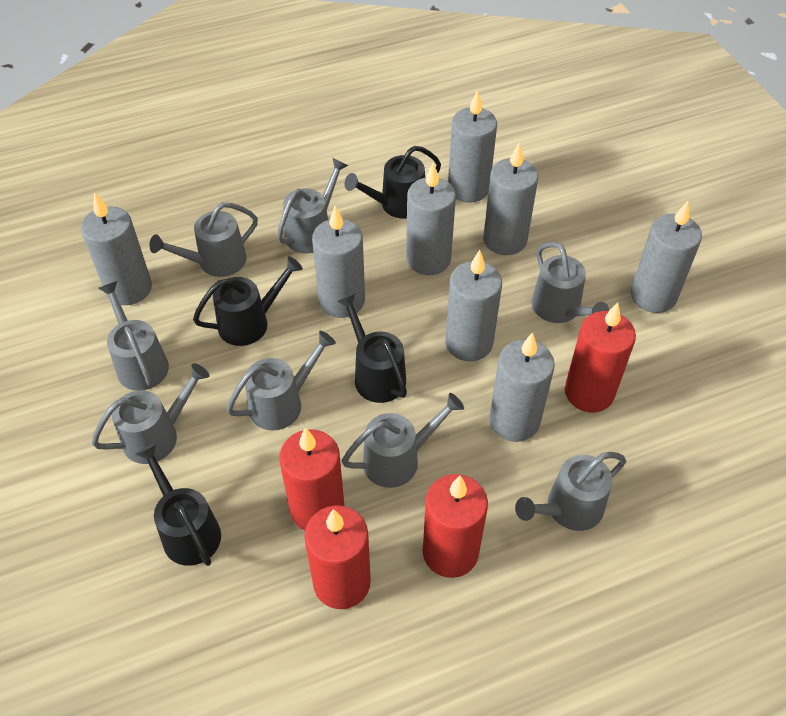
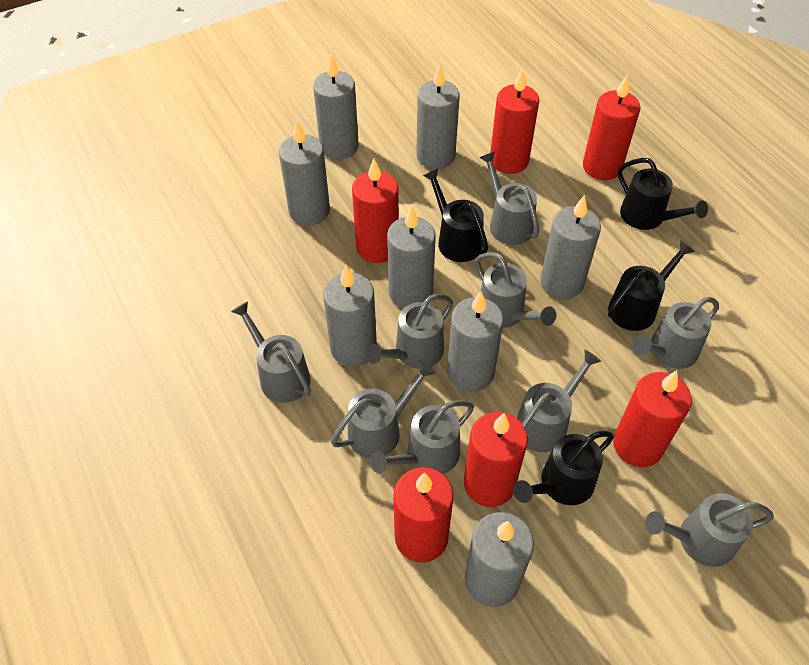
grey watering can: [92,363,210,464] [98,281,169,391] [149,202,258,277] [226,331,336,430] [277,158,348,254] [342,393,464,488] [515,452,626,531] [532,242,609,323] = 8 -> [231,301,311,403] [331,360,436,458] [365,294,453,369] [370,400,474,474] [475,252,556,328] [479,151,539,245] [517,350,602,452] [633,297,719,369] [645,493,774,567] = 9
red candle: [279,428,344,530] [304,505,371,609] [422,474,488,578] [565,302,636,412] = 4 -> [352,159,399,263] [393,467,454,563] [464,412,528,507] [490,68,539,174] [583,75,641,180] [613,370,692,467] = 6

